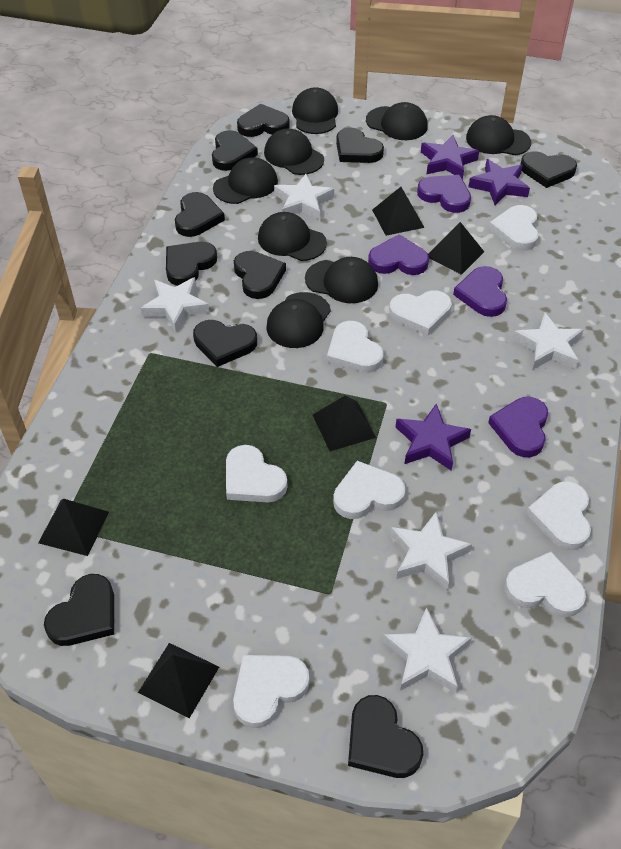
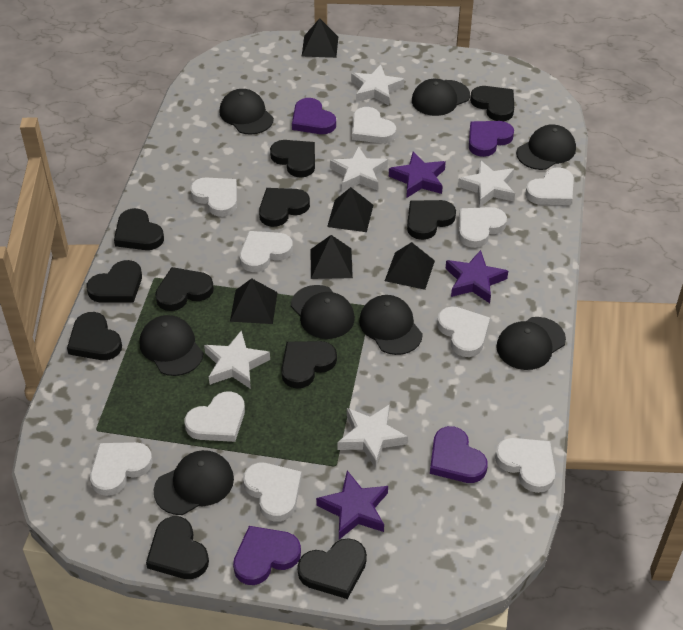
black heart: [44,574,114,646] [166,242,217,286] [175,192,225,237] [193,320,257,367] [212,130,258,171] [234,251,286,299] [237,104,290,137] [336,128,384,163] [348,695,423,778] [520,151,577,188] = 10 -> [67,312,122,360] [87,260,142,303] [114,208,164,250] [146,516,209,579] [155,267,214,311] [259,188,310,227] [270,140,315,178] [281,341,337,389] [297,538,367,599] [407,200,456,240] [470,86,514,121] = 11
white heart: [226,445,287,502] [233,655,309,728] [327,321,384,373] [333,461,406,519] [389,290,452,336] [489,205,539,251] [505,552,586,617] [526,481,591,550] = 8 -> [90,442,153,496] [184,391,245,442] [190,177,237,217] [240,231,293,272] [243,463,302,522] [352,107,396,143] [437,307,490,357] [459,207,507,248] [495,438,555,493] [525,167,574,205] = 10

